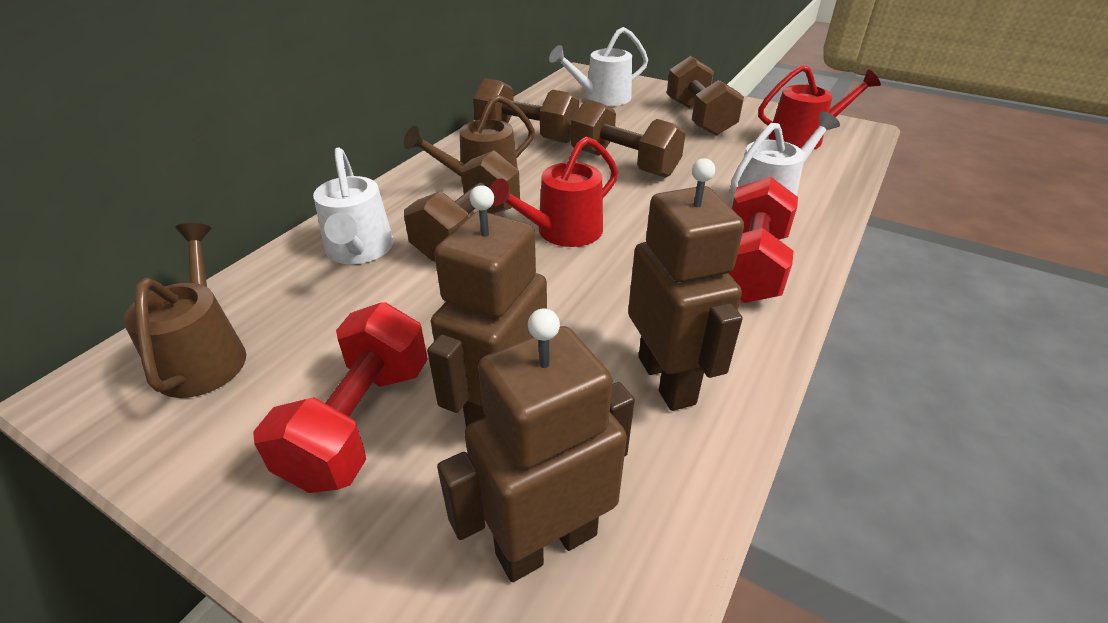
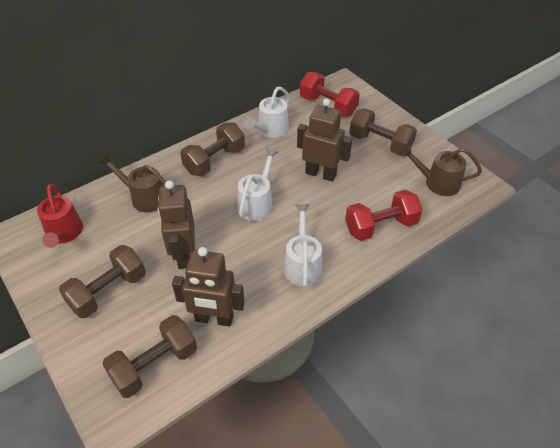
red watering can: [489,137,618,247] [758,65,881,150] = 2 -> [37,184,83,248] = 1

